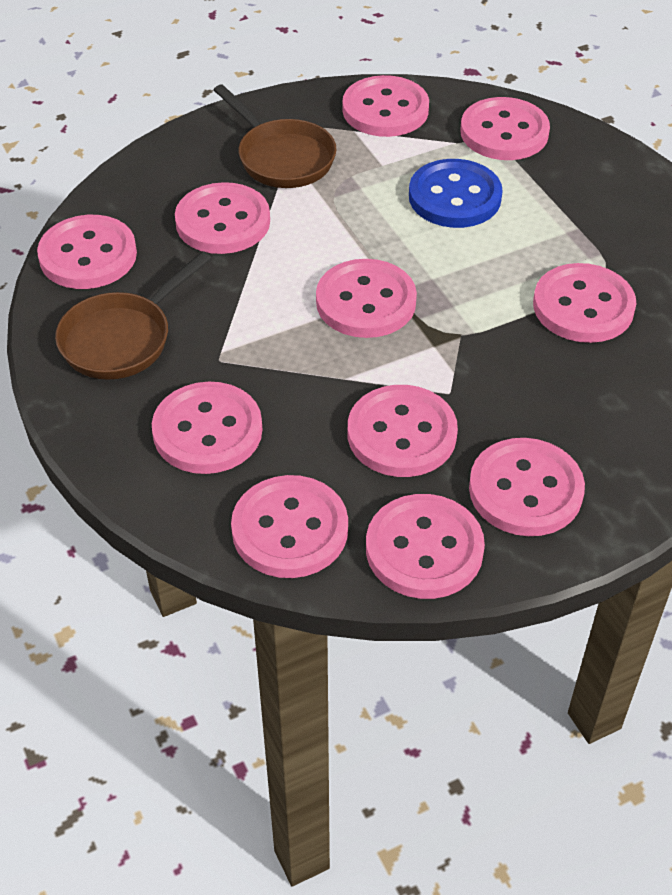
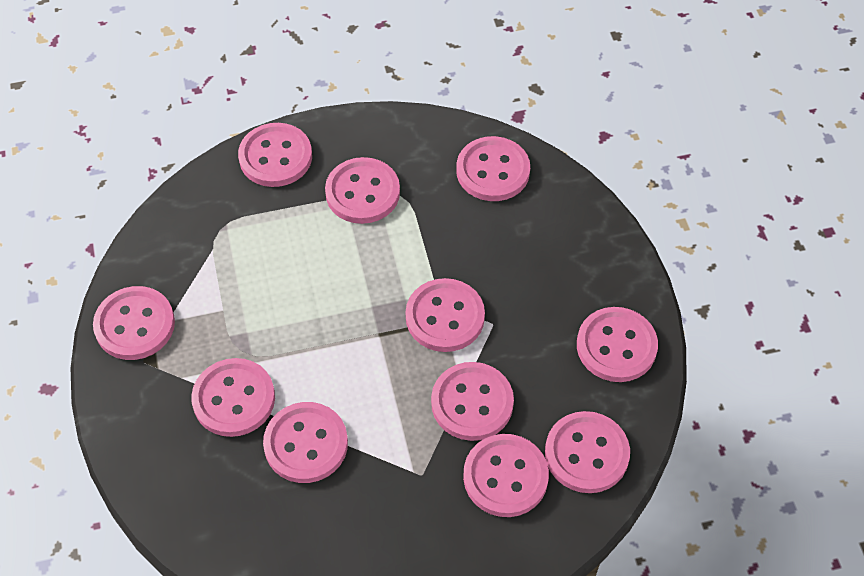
blue button: [409,159,503,228] = 1 -> none = 0
brown pan: [55,251,212,380] [214,84,336,188] = 2 -> none = 0

